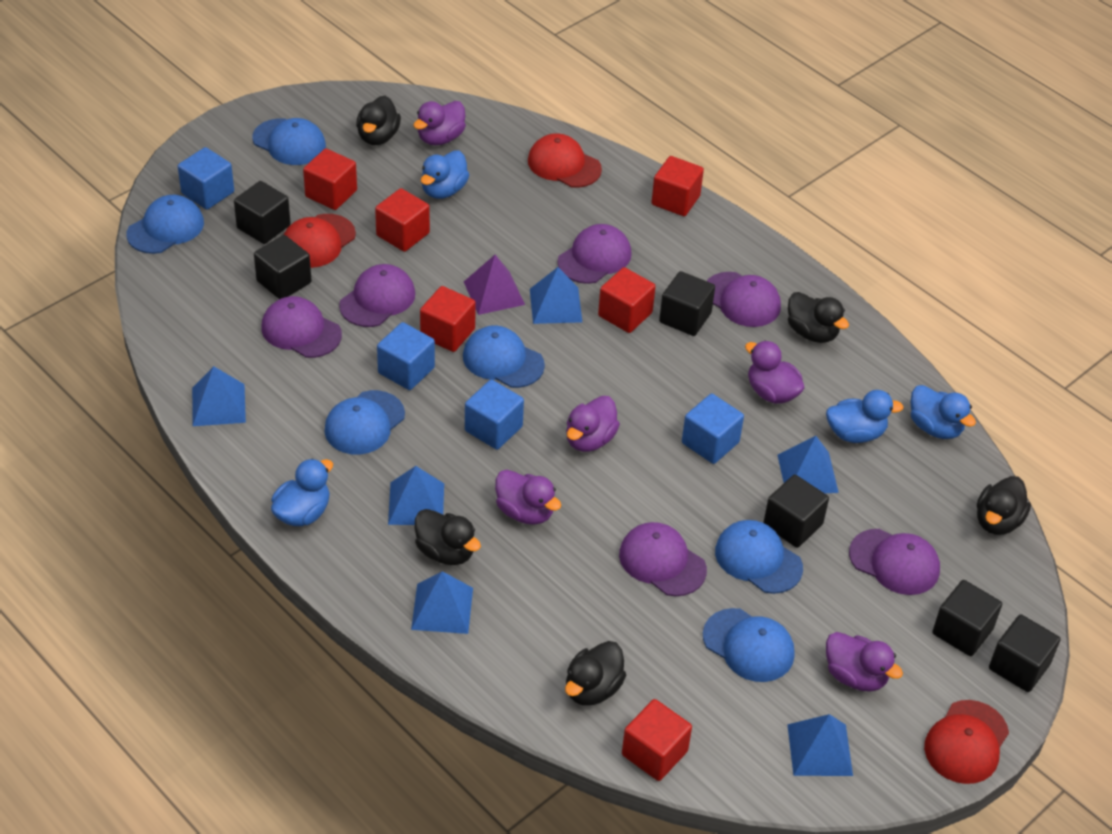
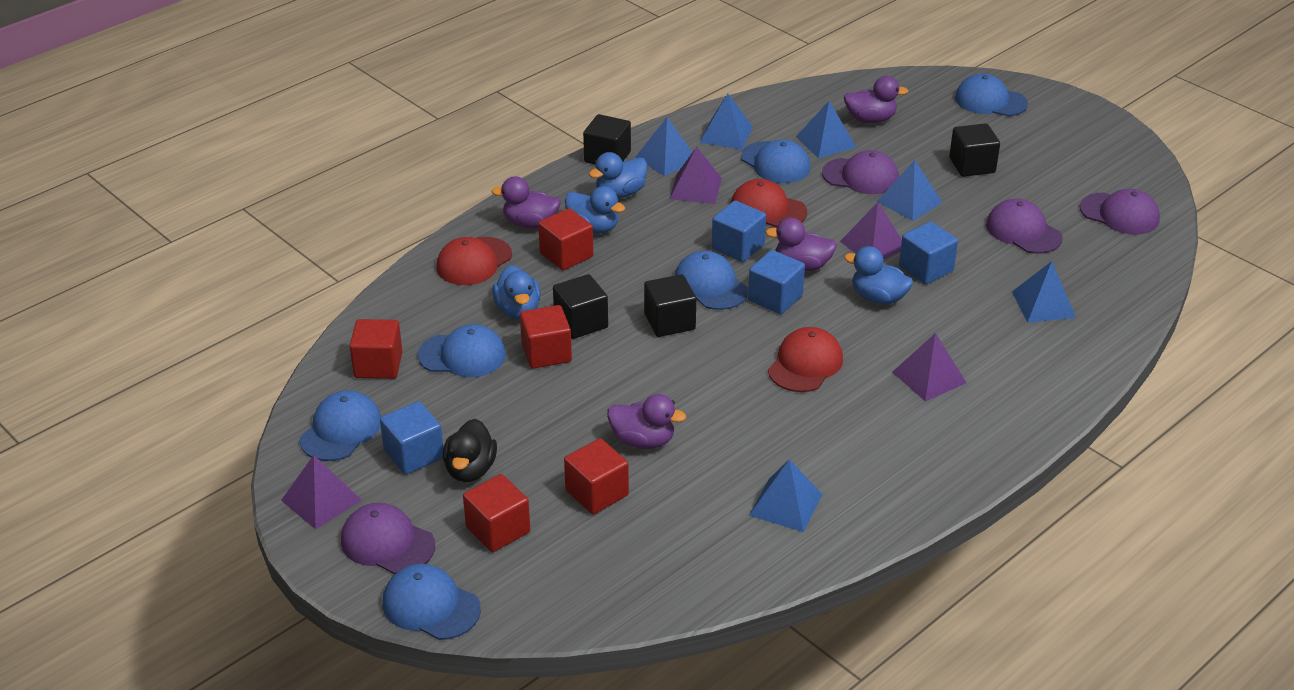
black cube: [234,181,291,244] [254,235,312,299] [659,271,715,336] [763,474,829,548] [932,580,1002,656] [989,614,1061,692] = 6 -> [553,274,608,339] [583,114,631,165] [644,274,696,337] [949,123,1000,177] = 4
black duck: [356,96,401,145] [415,509,481,565] [565,641,626,706] [788,292,849,343] [977,476,1031,535] = 5 -> [443,419,497,482] = 1
purple cap: [261,296,342,358] [339,264,415,327] [557,224,632,284] [619,522,707,596] [707,272,781,327] [849,529,940,595] = 6 -> [341,503,435,574] [822,150,899,194] [986,199,1062,253] [1080,189,1160,235] = 4
purple duck: [413,101,466,145] [495,470,561,525] [566,396,620,452] [745,341,805,404] [826,632,903,692] = 5 -> [491,176,561,228] [607,394,686,449] [765,218,837,271] [844,76,909,123] = 4
purple pyramid: [464,255,525,315] = 1 -> [281,455,362,529] [670,147,722,204] [840,202,902,259] [893,333,966,402] = 4
red cube: [303,148,357,210] [375,188,430,252] [420,286,476,352] [598,267,656,333] [622,699,692,781] [651,156,704,216] = 6 -> [350,319,402,379] [463,474,530,552] [520,305,572,369] [538,208,593,270] [564,438,629,514] = 5

